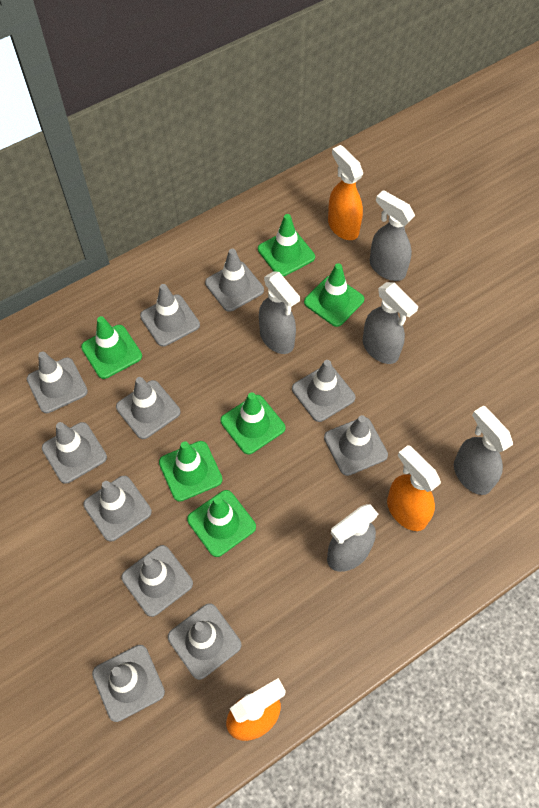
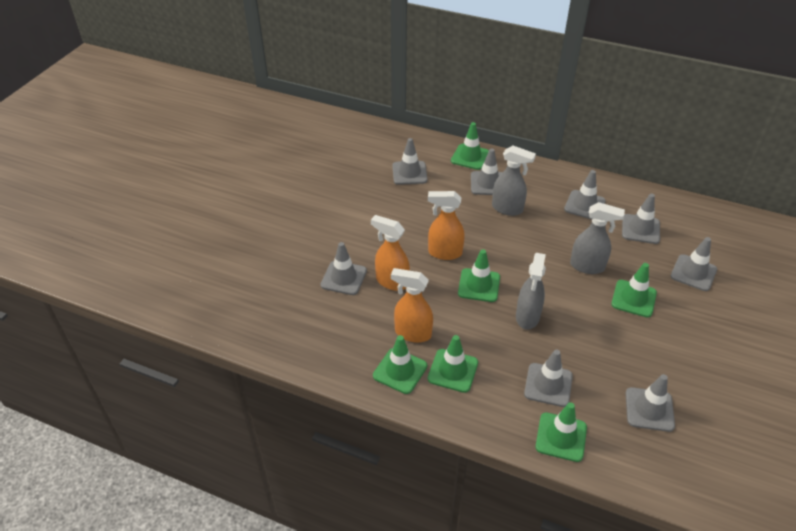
grey spray bottle: [259,271,300,354] [327,504,378,572] [363,282,418,364] [370,190,415,281] [454,405,513,495] = 5 -> [492,146,536,216] [516,253,546,330] [570,202,625,274] = 3
grey traffic cone: [27,351,88,413] [42,422,107,484] [83,476,152,542] [92,645,165,722] [116,377,180,439] [122,545,193,617] [140,284,200,347] [168,603,241,680] [205,249,264,312] [292,360,356,422] [324,415,388,476] = 11 -> [320,242,367,295] [392,138,428,185] [471,148,502,195] [524,349,573,407] [564,170,606,220] [622,194,660,244] [626,374,675,432] [671,237,717,291] = 8

